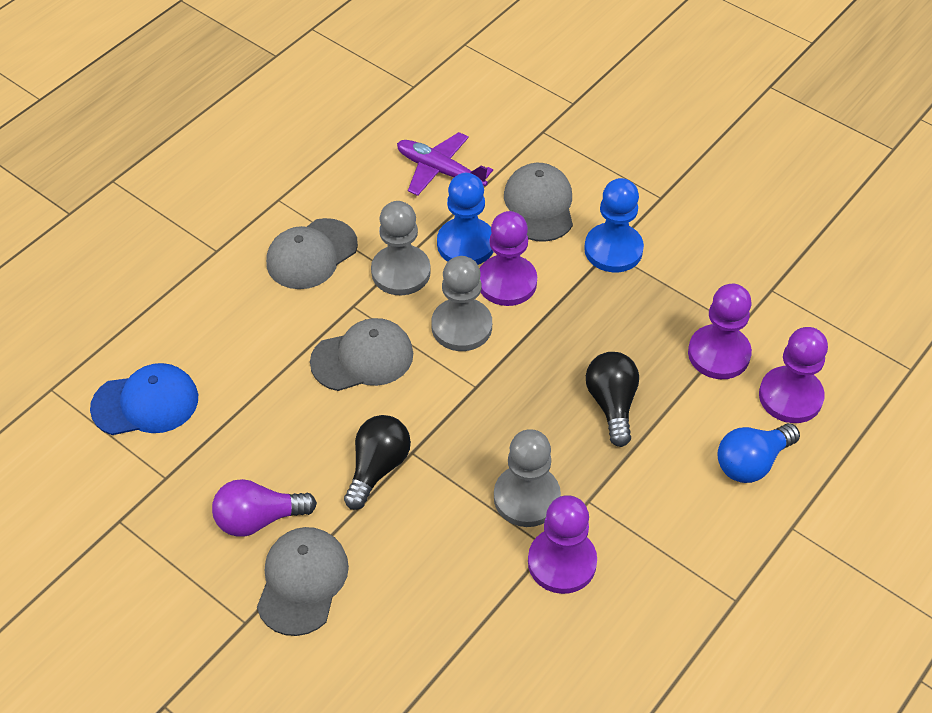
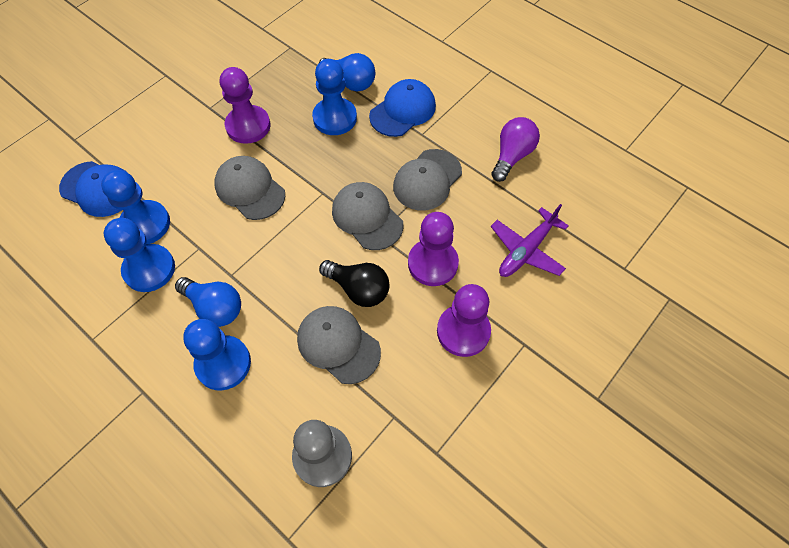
black light bulb: [344,415,411,510] [586,352,639,447] = 2 -> [319,260,390,307] = 1
blue cap: [90,363,198,435] = 1 -> [59,161,128,217] [369,79,436,137] = 2
blue light bulb: [717,423,800,483] = 1 -> [175,277,241,327] [319,53,375,92] = 2
blue pawn: [437,173,493,265] [584,178,644,272] = 2 -> [101,170,170,244] [104,218,175,292] [183,319,251,390] [312,59,357,135] = 4
grey pawn: [371,201,431,295] [431,256,492,351] [494,429,561,527] = 3 -> [292,420,352,487] = 1
purple pawn: [480,211,537,306] [528,495,597,594] [688,284,752,379] [759,327,828,423] = 4 -> [220,67,270,144] [408,212,459,286] [437,284,491,357] = 3

